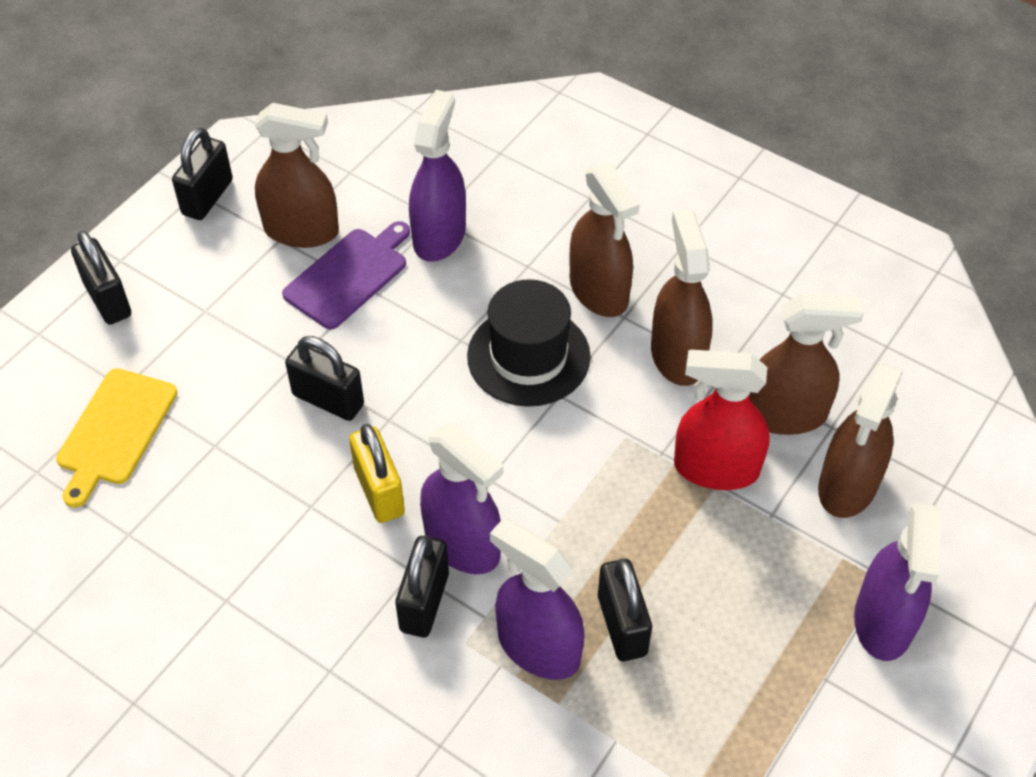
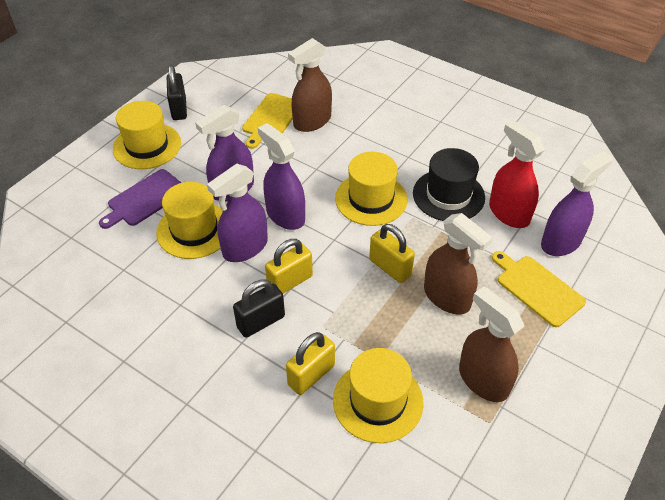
black padlock: [71,231,131,325] [172,127,233,220] [285,336,364,421] [395,535,449,637] [598,559,652,661] = 5 -> [167,65,187,120] [233,279,285,338] = 2
brown spray bottle: [255,103,339,248] [569,163,640,317] [651,210,713,386] [749,293,864,435] [818,363,903,518] = 5 -> [288,38,332,132] [424,213,493,314] [459,286,524,402] = 3
yellow cutting board: [56,368,177,508] = 1 -> [242,93,293,149] [492,251,586,327] = 2
yellow hat: none = 0 -> [113,101,181,169] [156,182,223,259] [333,348,424,443] [335,152,407,226] = 4
yellow padlock: [349,424,405,523] = 1 -> [265,239,313,293] [286,332,335,395] [369,224,415,283] = 3

